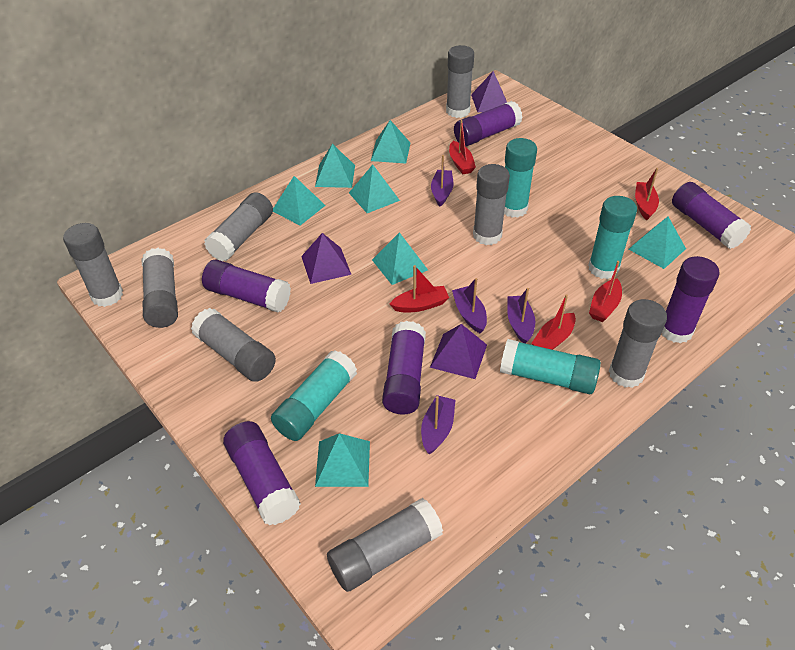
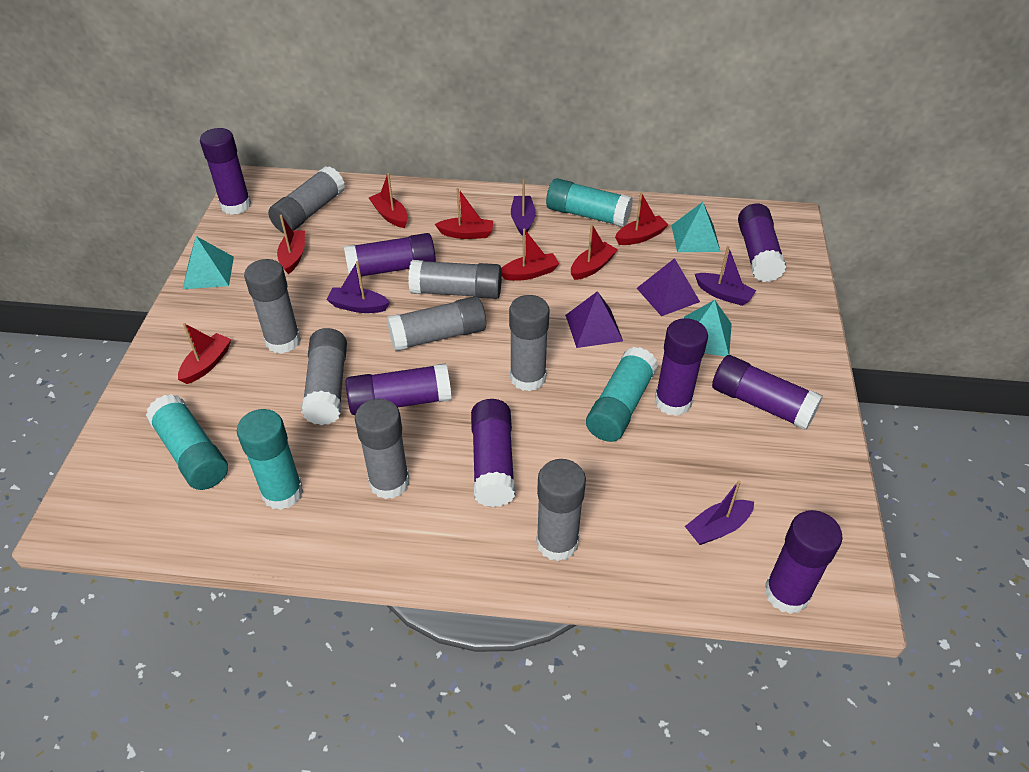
purple glue stick: [202,259,291,312] [223,421,301,525] [382,321,426,415] [454,101,523,147] [662,256,720,343] [672,182,751,249] = 6 -> [200,128,251,215] [344,233,436,278] [346,363,451,415] [471,399,515,507] [655,318,708,416] [712,355,823,430] [738,204,787,282] [765,510,843,614] = 8
purple pyramid: [301,233,351,284] [430,324,487,379] [471,71,507,112] = 3 -> [565,291,623,348] [637,258,700,316] = 2
red boat: [390,265,449,312] [449,120,476,174] [531,294,576,350] [589,261,622,322] [635,168,659,220] = 5 -> [178,323,231,384] [277,215,305,274] [369,173,408,228] [435,188,493,239] [501,229,559,281] [571,224,618,280] [615,193,669,245] = 7
turquoise pyramid: [273,176,326,226] [315,144,355,188] [315,433,370,487] [349,165,400,213] [371,120,410,164] [372,232,428,285] [629,217,686,269] = 7 -> [183,236,234,289] [671,202,721,252] [684,300,732,357] = 3

